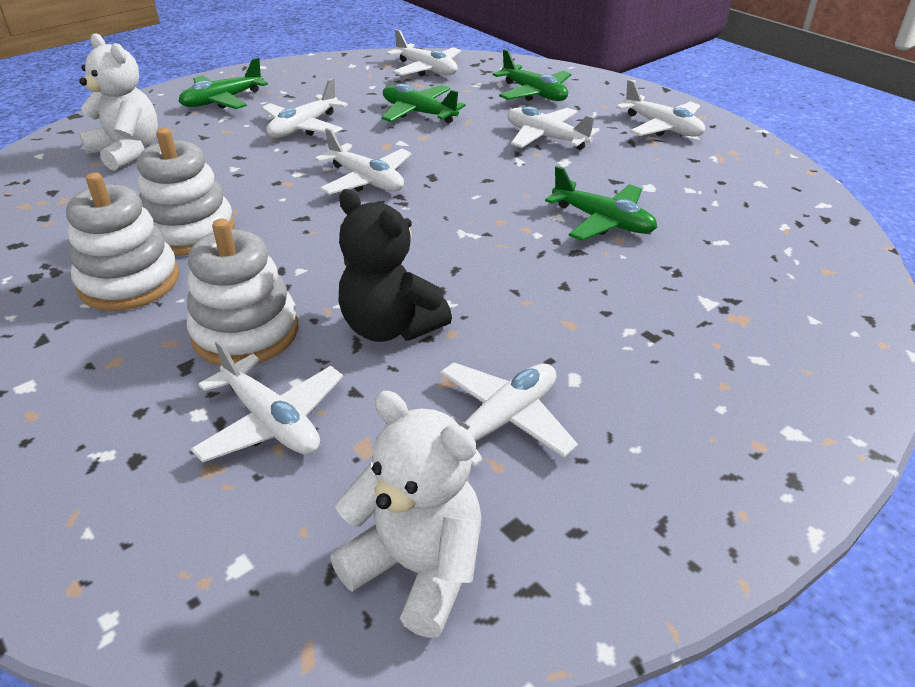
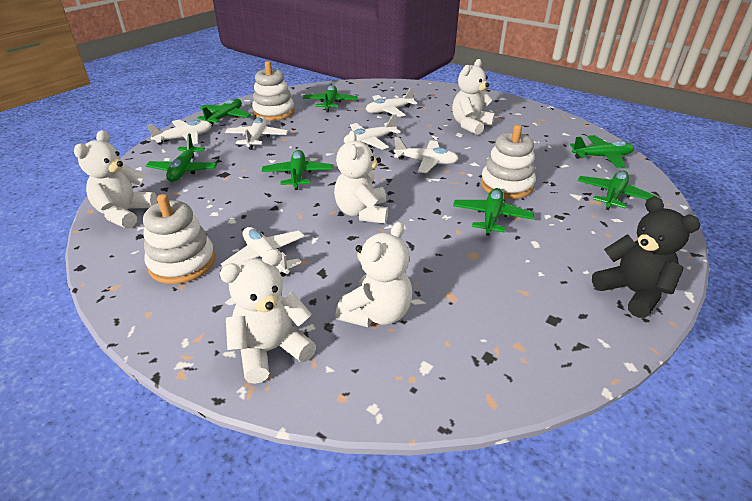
green plane: [178,57,268,109] [381,84,466,123] [493,49,571,101] [545,166,657,241] = 4 -> [146,133,217,182] [197,98,251,127] [262,150,333,190] [303,85,358,112] [453,188,534,236] [570,135,634,167] [578,170,657,210] = 7
white plane: [191,340,343,463] [261,78,348,138] [315,128,411,195] [386,29,461,76] [440,362,578,466] [507,106,599,150] [616,79,705,137] = 7 -> [147,120,212,145] [221,227,305,277] [225,117,288,150] [344,114,401,150] [366,87,417,117] [394,137,459,173] = 6
white teddy bear: [79,33,158,171] [330,391,481,638] = 2 -> [74,130,157,229] [220,249,316,384] [334,131,388,224] [335,221,412,327] [452,59,495,135] = 5

